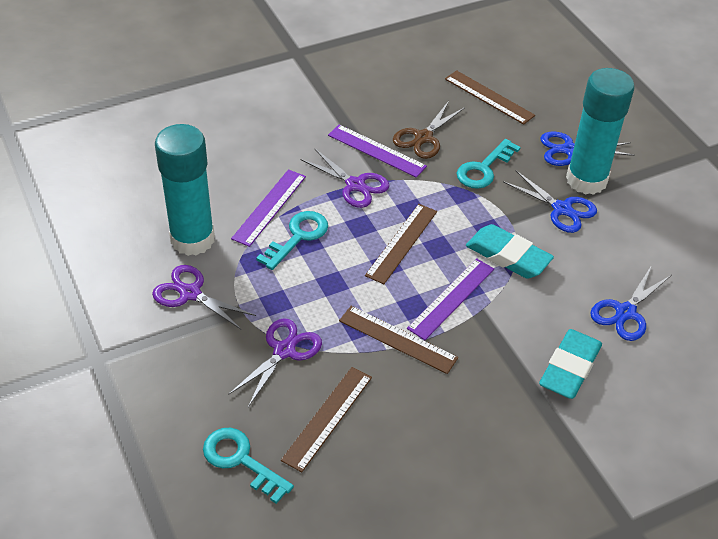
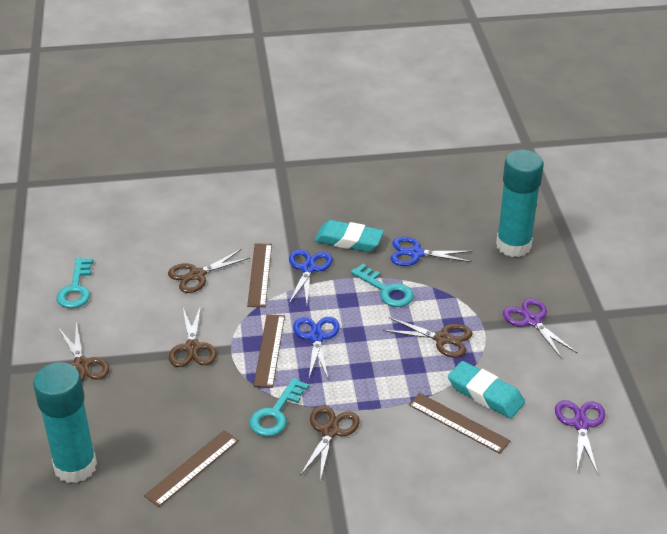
brown scissors: [393,101,465,159] = 1 -> [59,322,109,382] [168,249,250,293] [169,305,216,367] [300,405,360,481] [383,317,473,358] = 5
purple ruler: [231,169,306,247] [328,125,427,178] [407,258,494,340] = 3 -> none = 0
purple scissors: [152,265,256,330] [228,318,322,407] [300,148,389,208] = 3 -> [503,298,577,359] [555,400,605,474] = 2

